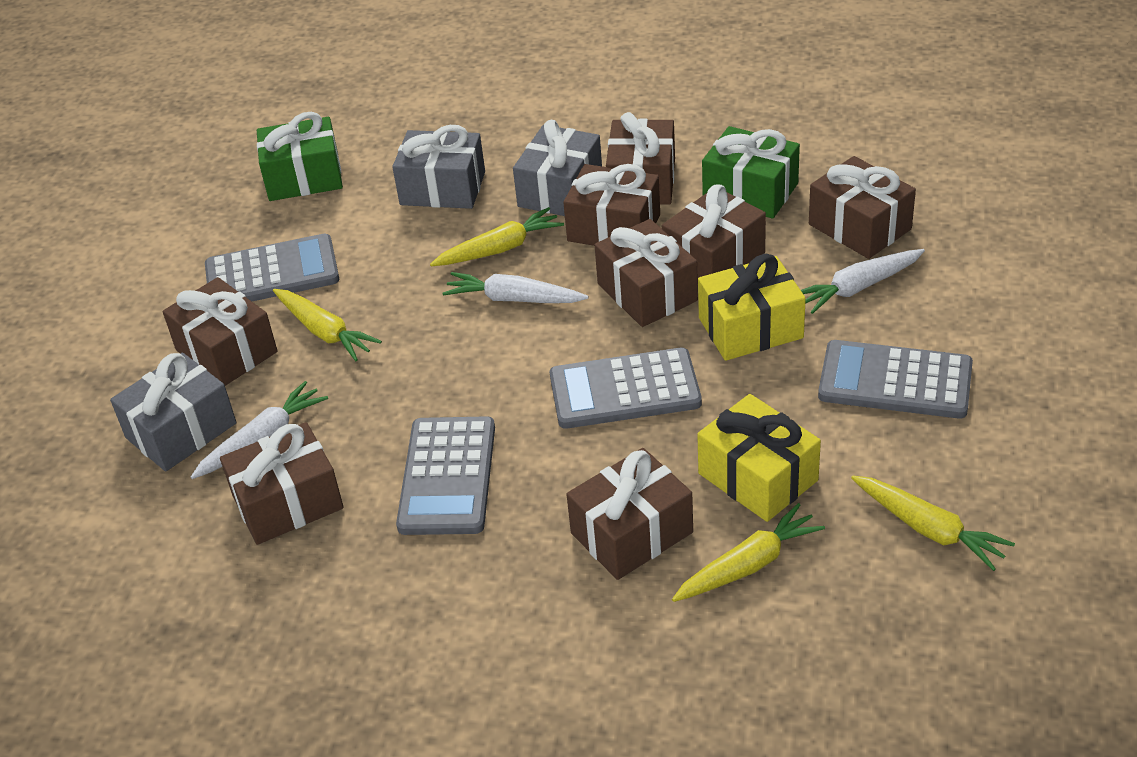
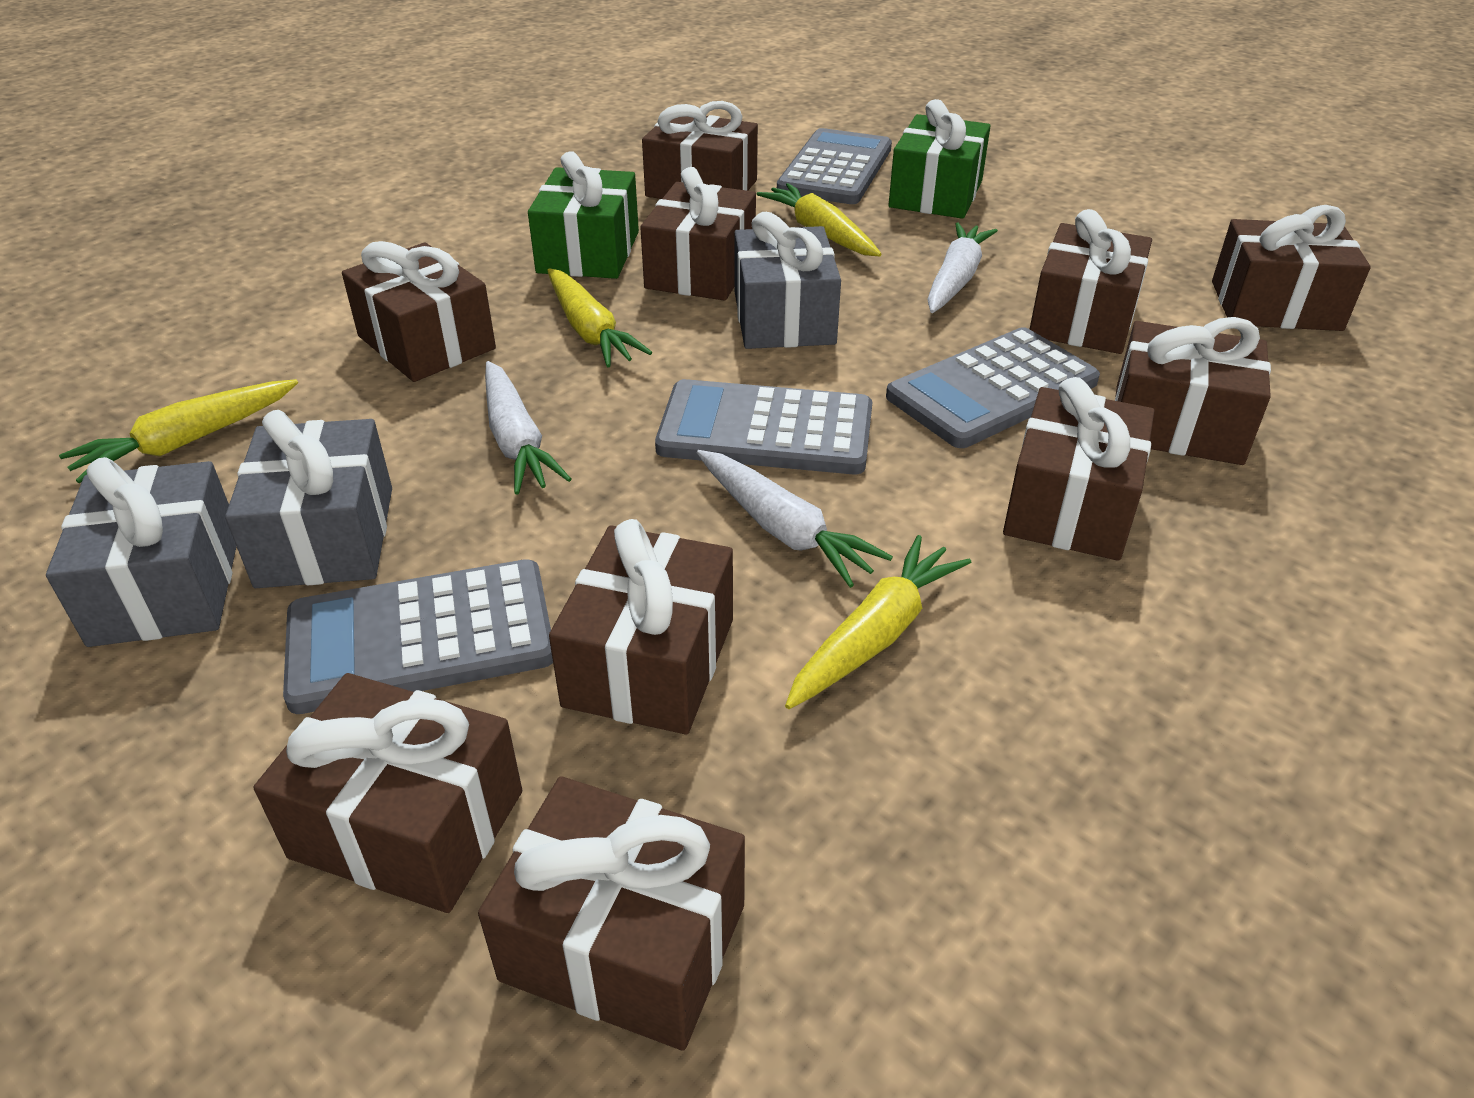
brown gift: [163,277,277,386] [220,422,344,545] [563,164,660,246] [566,448,693,580] [595,219,698,327] [606,112,675,204] [662,184,766,279] [809,156,916,259] = 8 -> [254,673,522,913] [342,241,496,382] [478,776,745,1051] [549,519,733,734] [640,167,756,301] [642,101,758,199] [1003,377,1155,561] [1030,209,1152,354] [1115,317,1271,465] [1212,205,1371,331] = 10
yellow gift: [697,394,821,522] [698,254,806,361] = 2 -> none = 0

